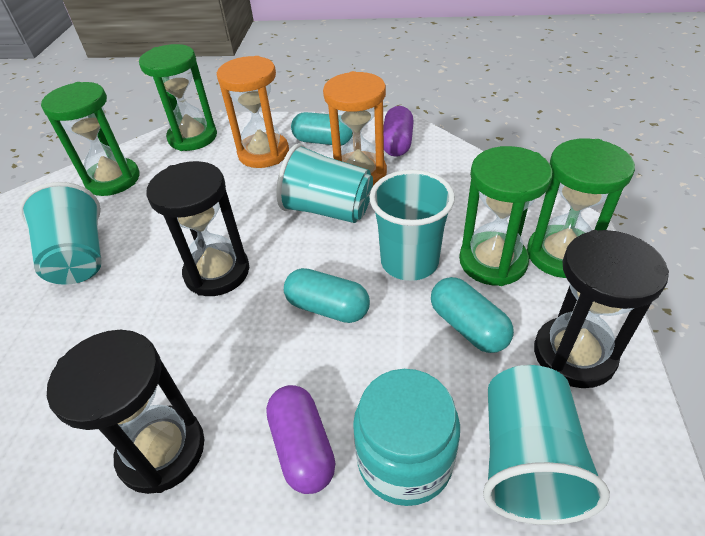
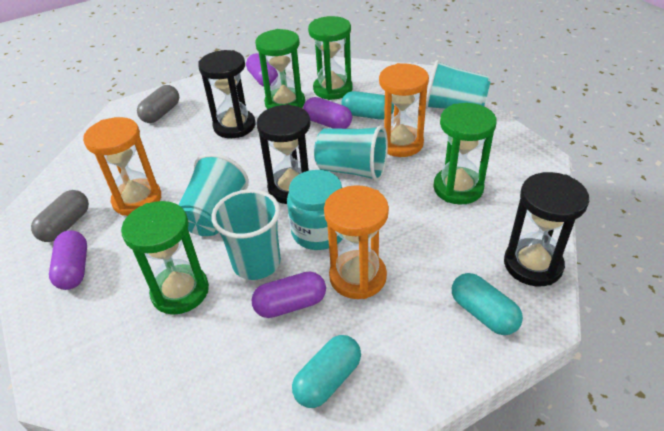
grey capsule: none = 0 -> [31,190,89,242] [137,85,180,123] = 2
orange hourglass: [217,56,289,168] [323,71,387,186] = 2 -> [83,117,161,216] [324,185,389,299] [379,63,429,157] = 3
purple capsule: [266,385,335,494] [383,106,414,157] = 2 -> [49,230,87,290] [246,53,278,87] [251,271,326,318] [303,97,352,129] = 4

